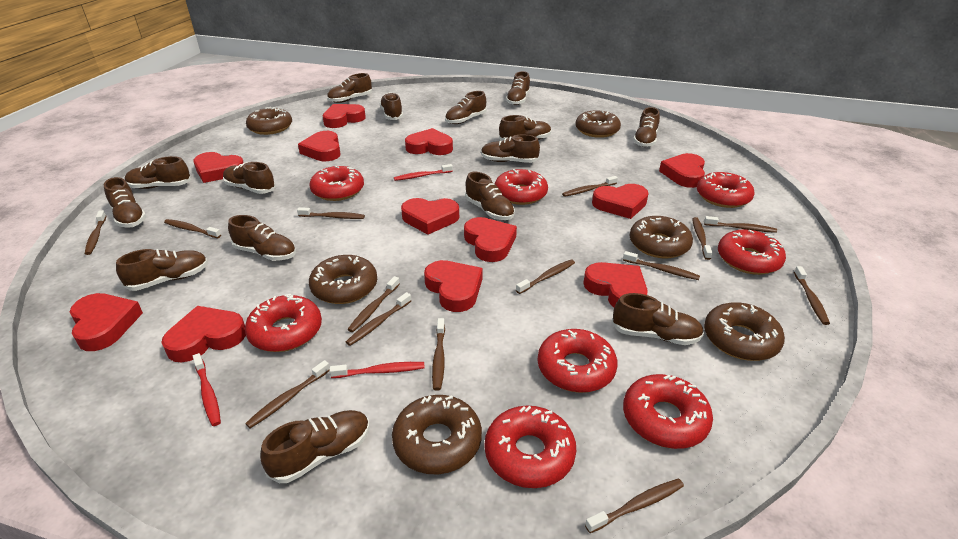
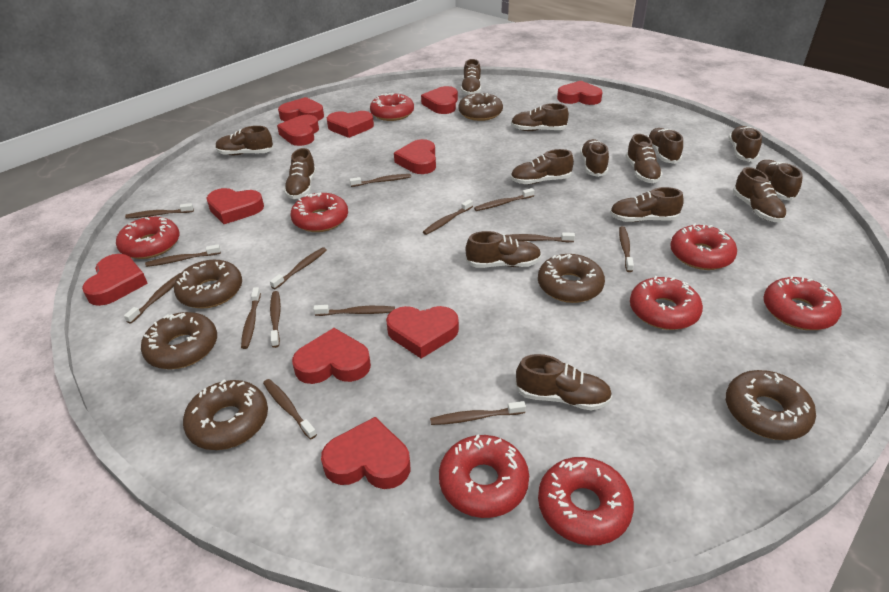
brown shoe: [104,177,146,228] [116,249,208,291] [125,156,191,189] [223,162,276,194] [228,215,296,261] [260,410,370,483] [327,73,372,103] [379,92,403,120] [445,91,487,124] [465,172,515,220] [481,134,540,163] [499,115,551,140] [506,71,530,105] [612,293,704,345] [633,107,660,147] = 15 -> [216,126,274,155] [284,148,316,199] [461,59,481,95] [466,231,541,268] [511,103,569,131] [511,149,574,184] [515,354,612,411] [580,139,609,177] [610,187,684,222] [625,134,663,183] [648,128,683,164] [728,126,762,162] [733,167,787,223] [755,160,803,201] = 14
red heart: [70,293,143,351] [161,306,246,362] [193,152,244,183] [298,131,341,161] [323,104,366,128] [401,198,459,235] [405,128,453,155] [424,260,482,312] [464,217,517,262] [583,262,648,307] [592,184,649,219] [659,153,705,188] = 12 -> [82,254,148,306] [206,188,264,224] [277,115,319,146] [278,97,324,121] [292,328,371,384] [321,417,411,489] [327,111,374,138] [386,306,459,359] [394,139,436,174] [421,86,458,114] [557,81,603,105] = 11
red toothbrush: [193,353,221,426] [329,362,425,378] [394,164,453,181] = 3 -> none = 0

